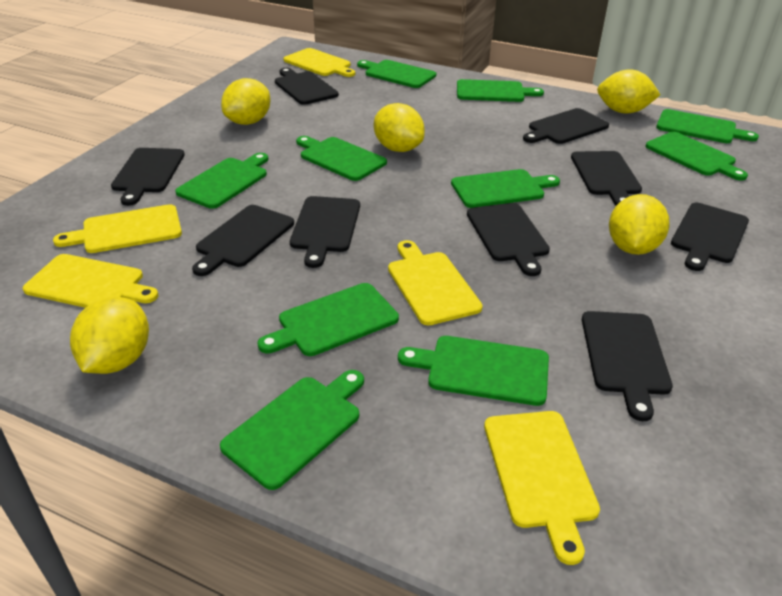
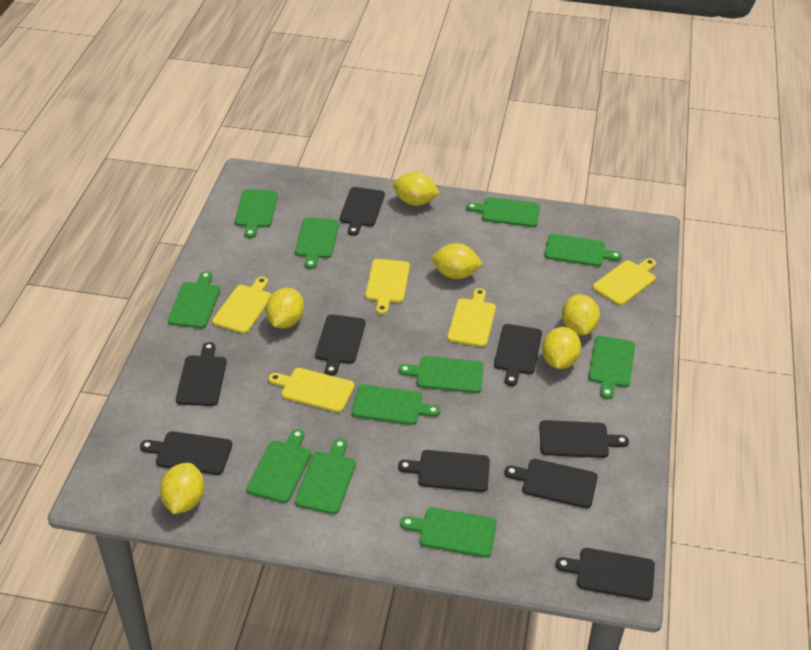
green cutting board: [175,153,268,209] [220,370,364,490] [257,283,399,356] [296,136,387,181] [357,60,436,88] [398,336,549,406] [451,169,560,208] [457,79,544,102] [645,132,748,181] [656,109,759,143] = 10 -> [168,271,220,328] [235,189,278,238] [247,429,311,503] [295,218,339,269] [295,439,356,514] [352,384,440,425] [399,356,484,393] [400,507,497,557] [466,197,540,227] [544,234,622,266] [588,336,635,399] = 11
yellow lemon: [70,297,149,374] [221,78,271,125] [374,103,425,152] [597,69,660,113] [609,194,670,255] = 5 -> [160,463,205,514] [266,288,304,328] [393,172,440,206] [431,243,483,279] [542,327,581,369] [562,294,600,335] = 6

